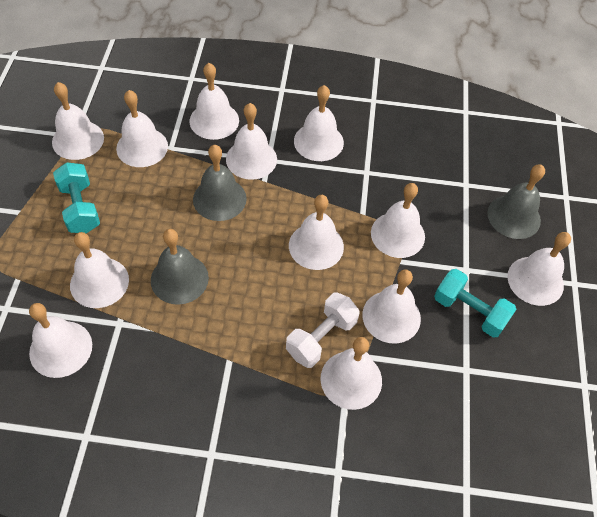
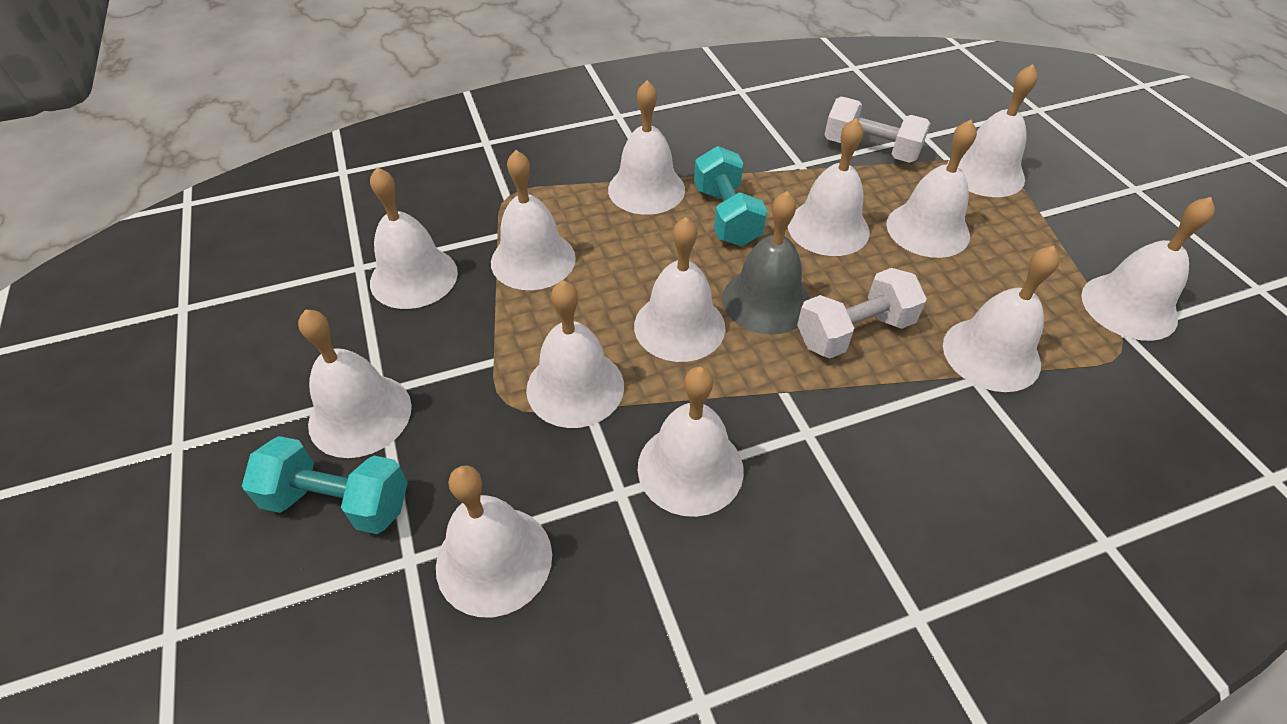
grey bell: [151,229,209,305] [193,145,247,221] [487,165,545,239] = 3 -> [722,191,810,335] = 1
white bell: [29,303,92,378] [52,82,104,160] [70,232,129,308] [116,90,168,167] [190,63,239,140] [226,103,277,180] [289,195,344,270] [294,85,344,161] [321,337,382,410] [362,269,421,344] [371,183,425,258] [507,232,571,306] = 12 -> [298,309,412,458] [370,167,458,309] [436,465,552,617] [491,150,576,290] [526,280,624,428] [608,80,685,215] [634,217,725,362] [638,367,744,517] [788,118,870,256] [886,120,977,258] [943,246,1060,392] [947,64,1038,197] [1081,197,1215,341] = 13
white dumbbell: [286,293,360,368] = 1 -> [797,268,927,358] [824,97,931,163] = 2

